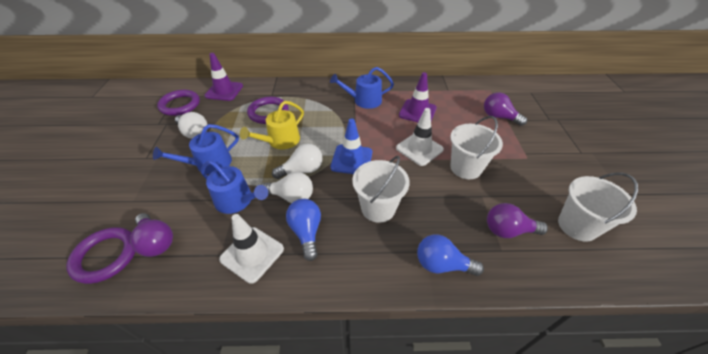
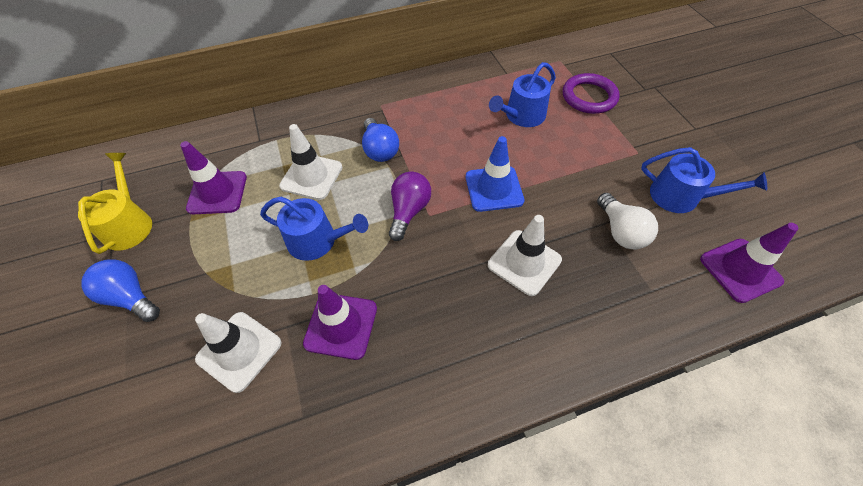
purple light bulb: [130,213,173,257] [484,92,527,126] [487,203,548,238] = 3 -> [389,171,431,241] = 1
purple ring: [66,227,135,284] [157,90,200,116] [247,97,288,124] = 3 -> [563,73,620,114] = 1
purple traffic cone: [204,53,243,101] [399,72,437,122] = 2 -> [180,141,247,214] [303,285,377,360] [700,223,798,303] = 3
white bucket: [352,156,410,223] [450,116,503,179] [558,173,638,242] = 3 -> none = 0
white light bulb: [175,112,207,139] [261,172,313,203] [272,144,323,179] = 3 -> [597,193,658,249] = 1
white traffic cone: [219,214,284,284] [396,108,444,166] = 2 -> [195,312,282,393] [279,124,342,200] [488,215,562,296] = 3

